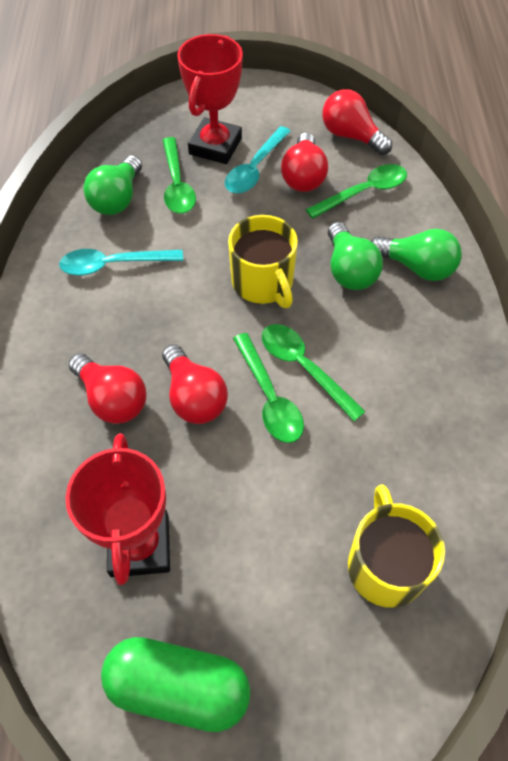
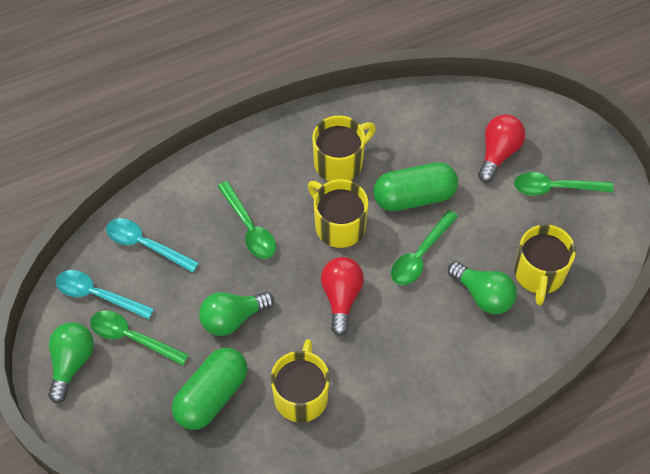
green capsule: [101,637,250,732] = 1 -> [172,348,248,430] [373,162,458,211] = 2
red light bulb: [69,353,146,424] [162,344,228,424] [281,133,328,192] [322,89,392,155] = 4 -> [321,257,364,336] [478,114,526,183] = 2
red trophy: [65,433,170,585] [177,34,243,164] = 2 -> none = 0
yellow mug: [228,215,298,308] [348,484,445,608] = 2 -> [271,339,330,422] [308,179,368,248] [312,115,376,181] [514,224,576,305] = 4

